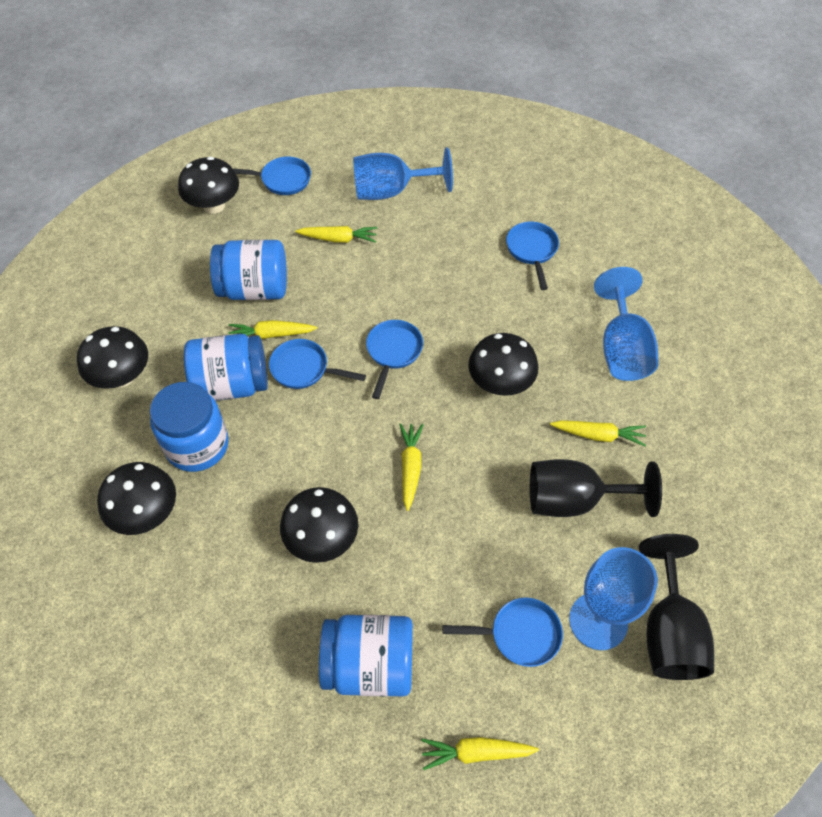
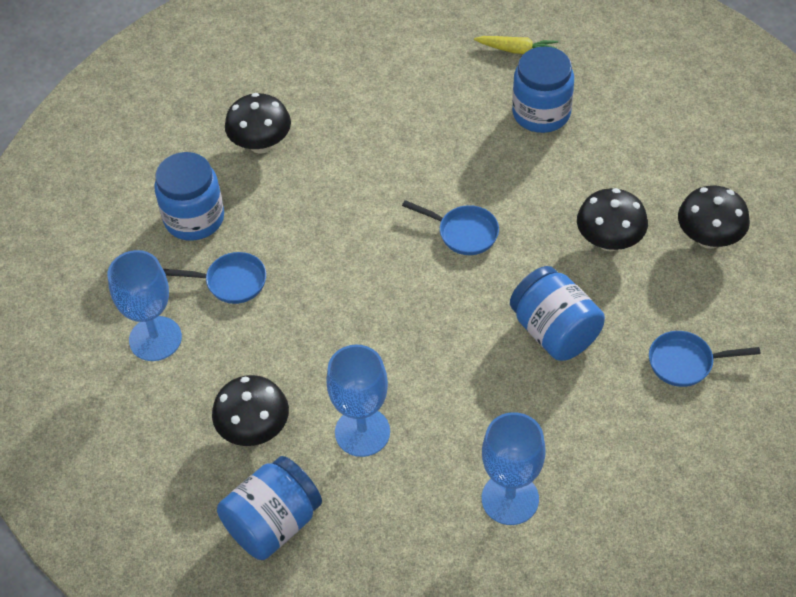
black goblet: [530,459,662,517] [639,534,714,680] = 2 -> none = 0
black mushroom: [77,326,148,389] [97,462,176,535] [178,157,239,214] [280,487,358,563] [468,333,539,396] = 5 -> [212,375,289,446] [225,93,291,154] [577,188,648,251] [678,185,750,249] = 4
blue pan: [233,156,311,195] [269,339,366,389] [366,320,423,399] [442,597,563,667] [506,222,559,290] = 5 -> [163,252,266,304] [402,200,499,255] [649,331,761,387] = 3
yellow carrot: [228,320,317,339] [295,226,377,243] [399,423,423,511] [421,737,539,770] [550,420,646,446] = 5 -> [474,36,558,54] = 1

